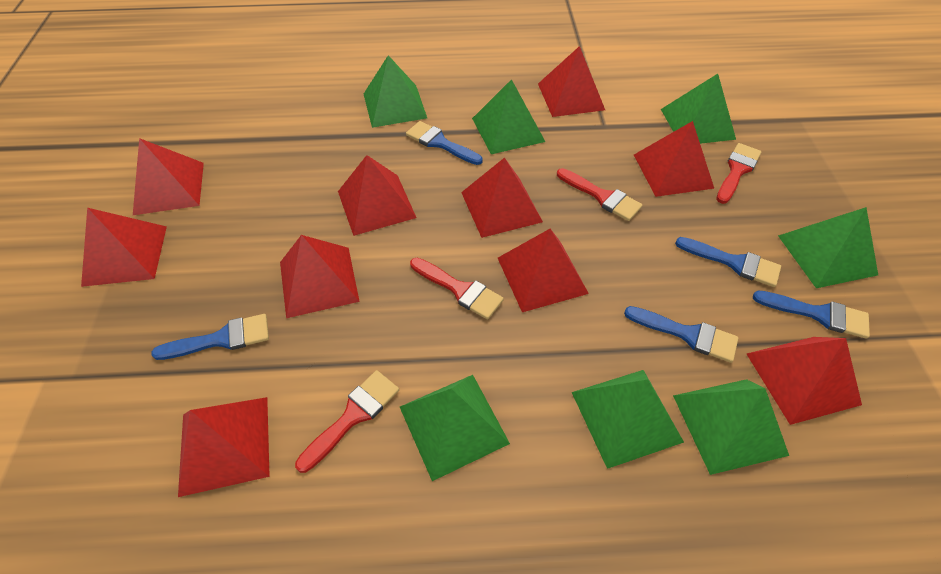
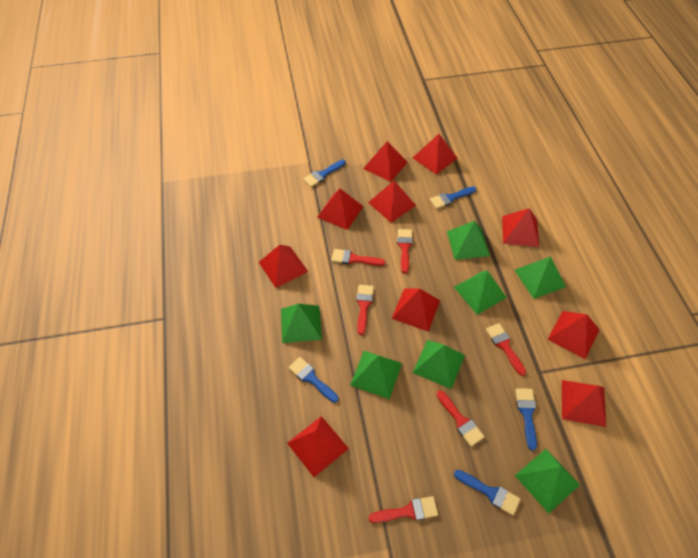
red brush: [295,370,399,473] [410,258,504,319] [557,168,642,221] [716,143,761,204] = 4 -> [331,249,385,266] [356,285,374,335] [368,496,438,523] [397,229,413,273] [436,390,485,447] [486,323,526,376] = 6

